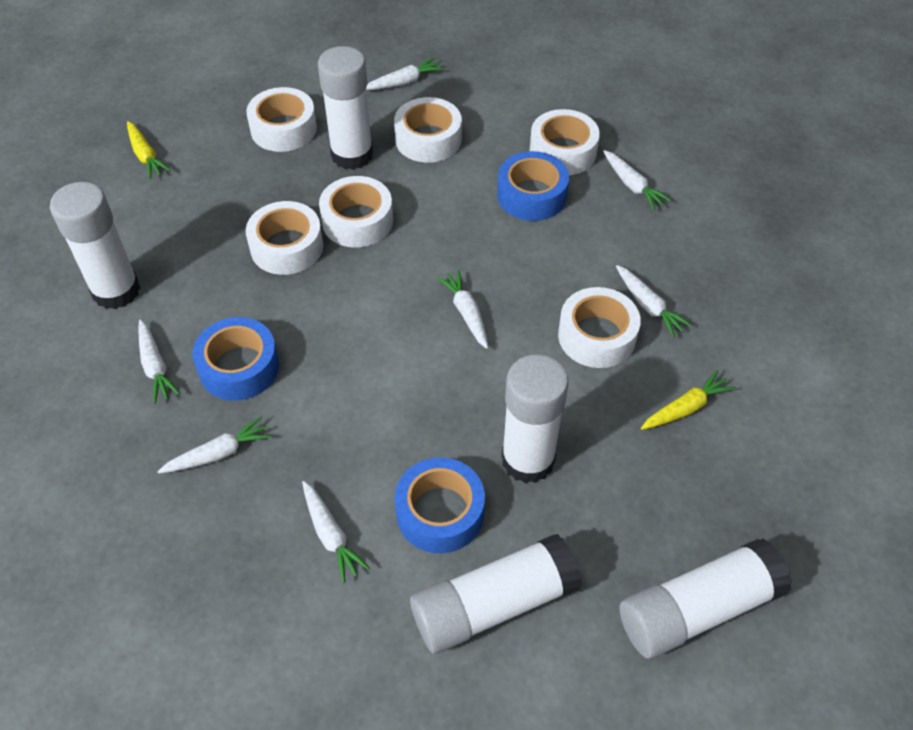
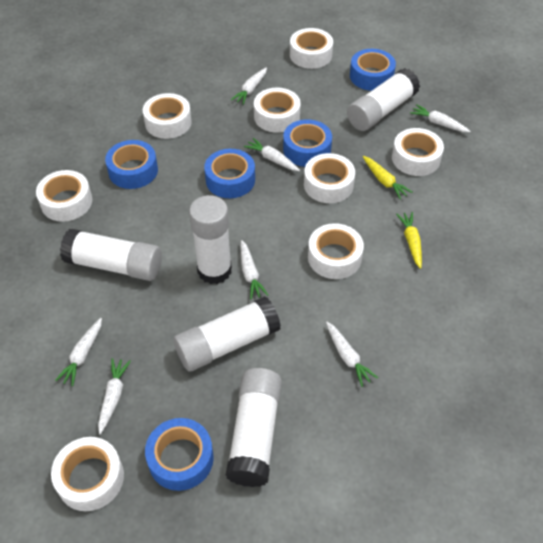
blue tape: [192,317,279,401] [395,457,485,553] [497,151,569,221] = 3 -> [105,140,158,189] [145,418,214,491] [204,149,255,198] [283,119,332,167] [350,49,396,91] = 5
white tape: [246,87,317,152] [246,201,323,275] [319,176,393,247] [394,97,462,163] [530,109,600,175] [558,287,641,368] = 6 -> [36,170,92,222] [51,437,124,511] [143,93,192,139] [254,88,301,133] [290,28,333,69] [304,153,355,203] [308,223,364,279] [392,128,444,176] = 8

